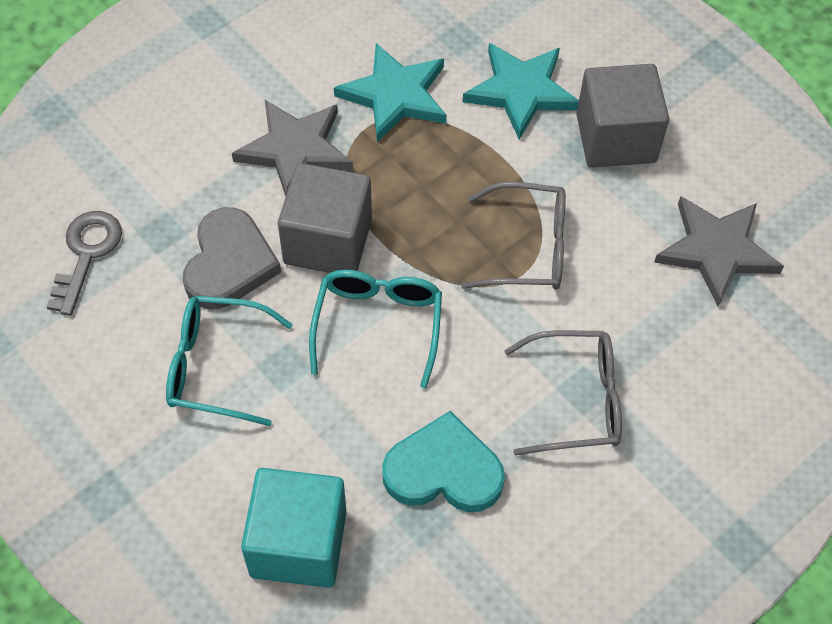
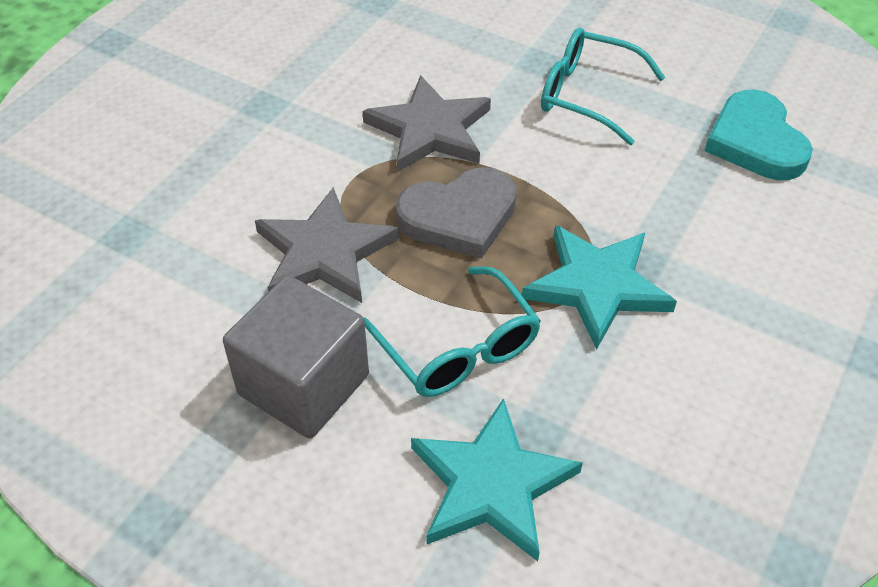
grey cube: [278,163,372,273] [576,64,669,168] = 2 -> [223,275,369,438] = 1
grey glasses: [461,182,566,290] [504,330,622,456] = 2 -> none = 0
grey key: [47,211,122,316] = 1 -> none = 0
turquoise cube: [241,468,346,588] = 1 -> none = 0

